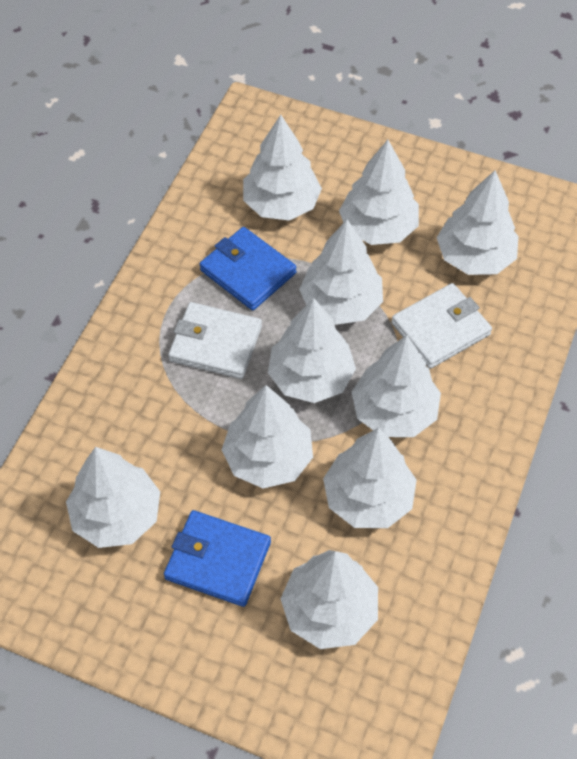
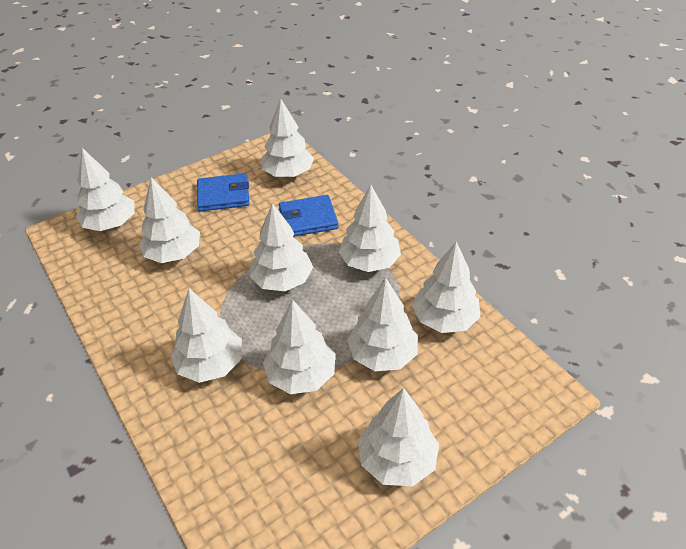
white wallet: [168,302,262,379] [391,283,492,369] = 2 -> none = 0

